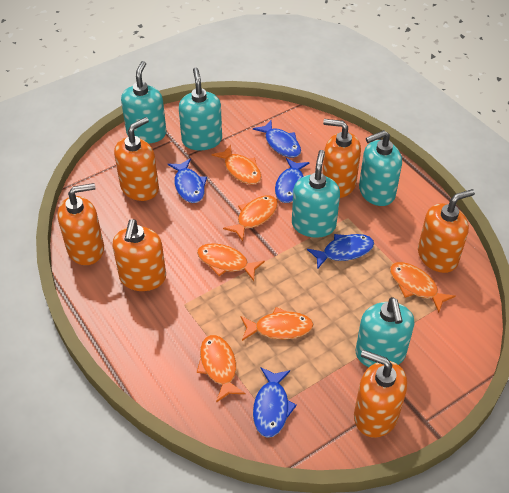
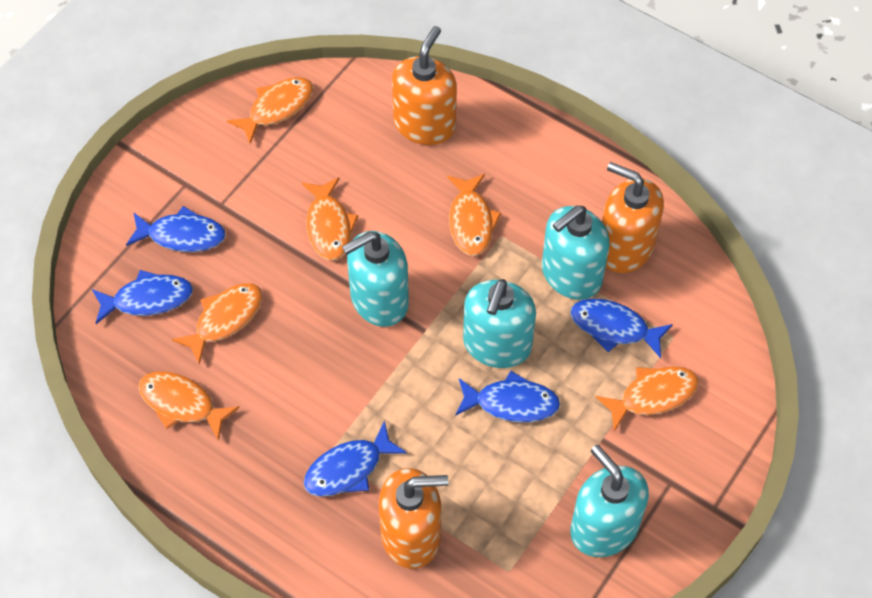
orange soap dispenser: [57,183,104,265] [112,219,166,291] [114,117,159,201] [322,119,361,198] [354,350,407,438] [418,189,475,273] = 6 -> [379,468,449,569] [392,26,457,145] [602,162,664,273] = 3
turquoise soap dispenser: [121,61,166,144] [179,67,222,150] [292,150,340,238] [356,297,414,367] [359,130,402,206] = 5 -> [342,231,409,327] [463,279,536,368] [542,206,610,300] [570,445,649,557] = 4

